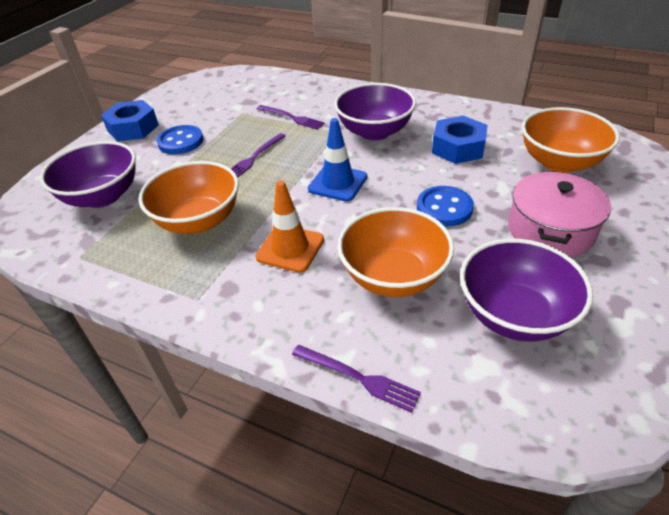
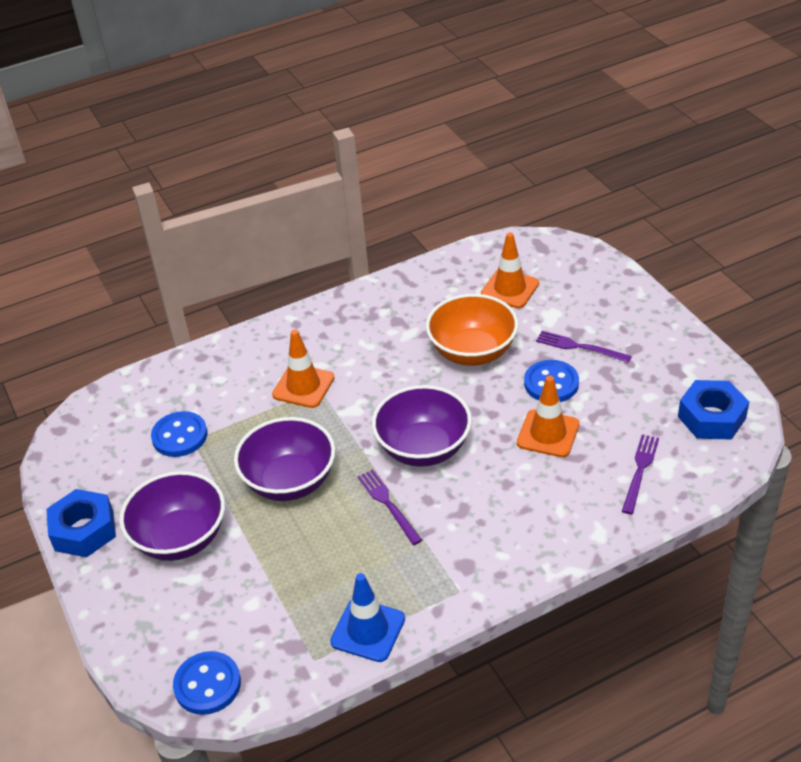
blue button: [157,125,203,154] [417,186,474,226] = 2 -> [151,411,208,457] [173,651,241,715] [524,360,579,402] = 3
orange bowl: [139,161,239,234] [338,207,454,297] [522,107,620,173] = 3 -> [426,294,518,366] = 1
orange traffic cone: [255,181,324,273] = 1 -> [272,330,334,408] [481,232,539,308] [517,376,579,457] = 3
pink pot: [508,171,611,257] = 1 -> none = 0

